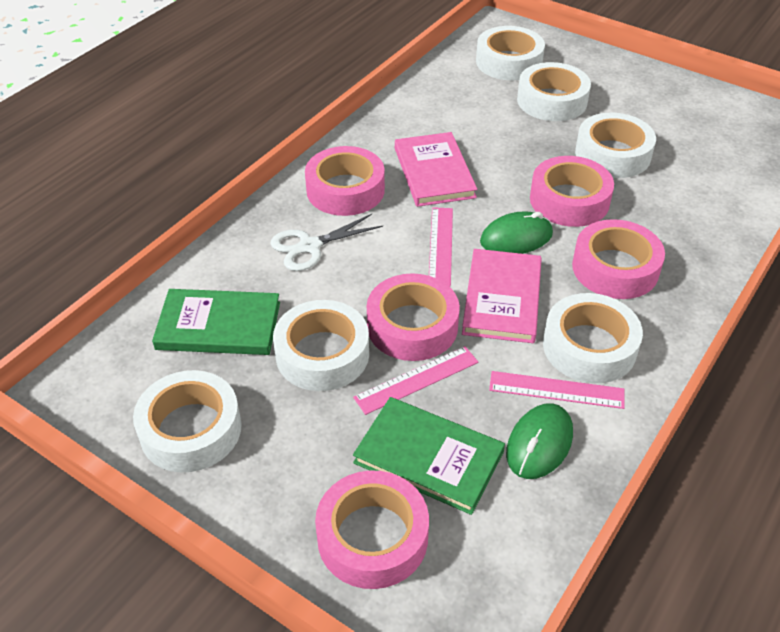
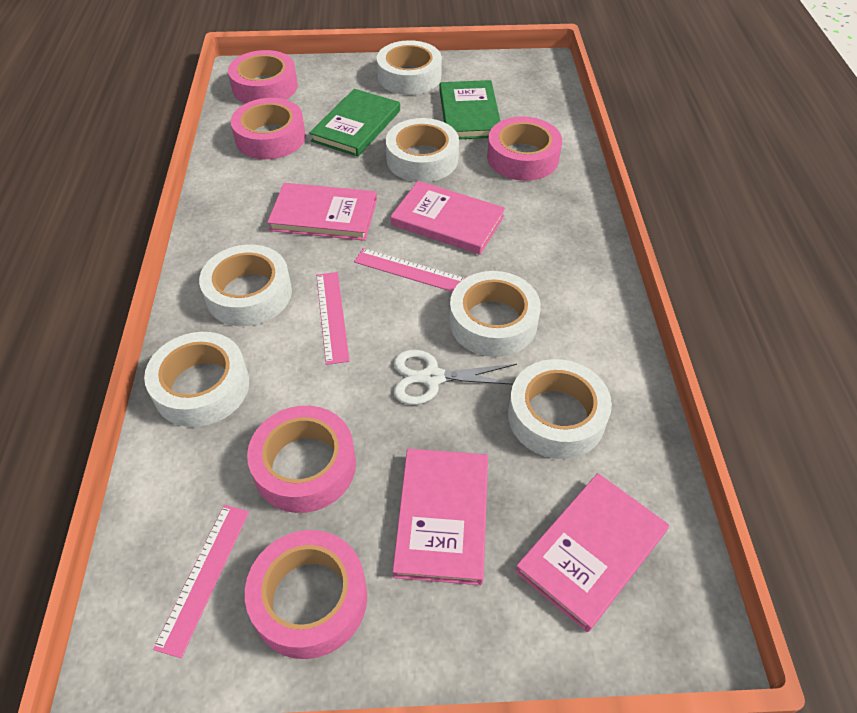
green mouse: [480,211,553,254] [506,403,573,479] = 2 -> none = 0
pink book: [395,132,477,207] [462,249,542,343] = 2 -> [267,183,377,241] [391,181,505,255] [393,449,488,585] [515,473,669,632] = 4

